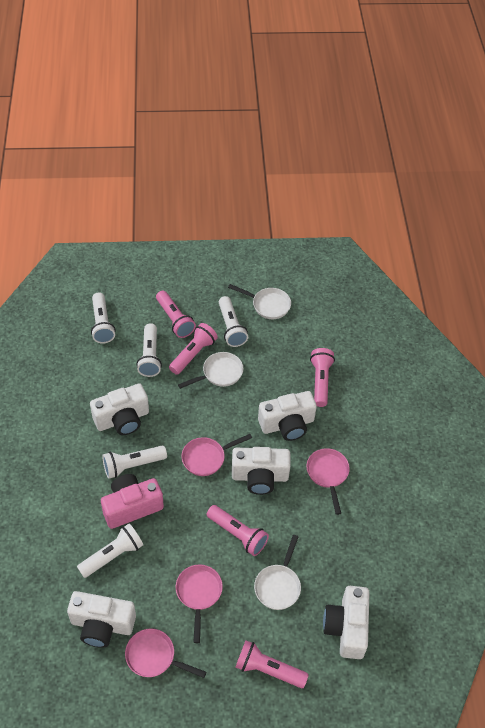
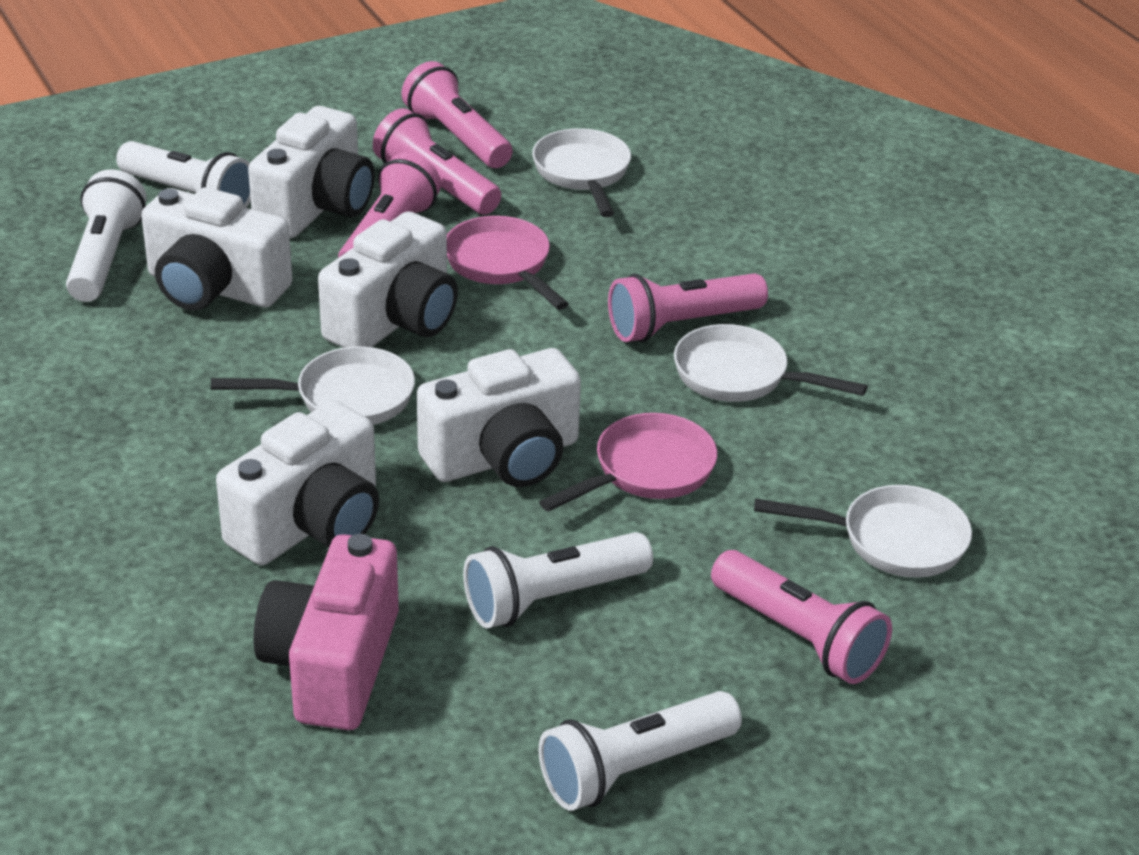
pink pan: [125,629,207,678] [176,565,223,643] [181,434,252,476] [306,448,350,515] = 4 -> [447,216,569,310] [539,413,717,512] = 2
white flashlight: [77,523,143,578] [91,292,116,344] [102,446,167,479] [137,323,162,377] [219,296,248,347] = 5 -> [66,169,147,302] [116,141,251,208] [463,532,653,628] [539,691,742,811] = 4
white pan: [178,352,243,389] [228,284,291,319] [254,535,301,610] = 3 -> [211,346,415,425] [532,128,631,217] [674,324,867,402] [754,485,972,578] = 4

